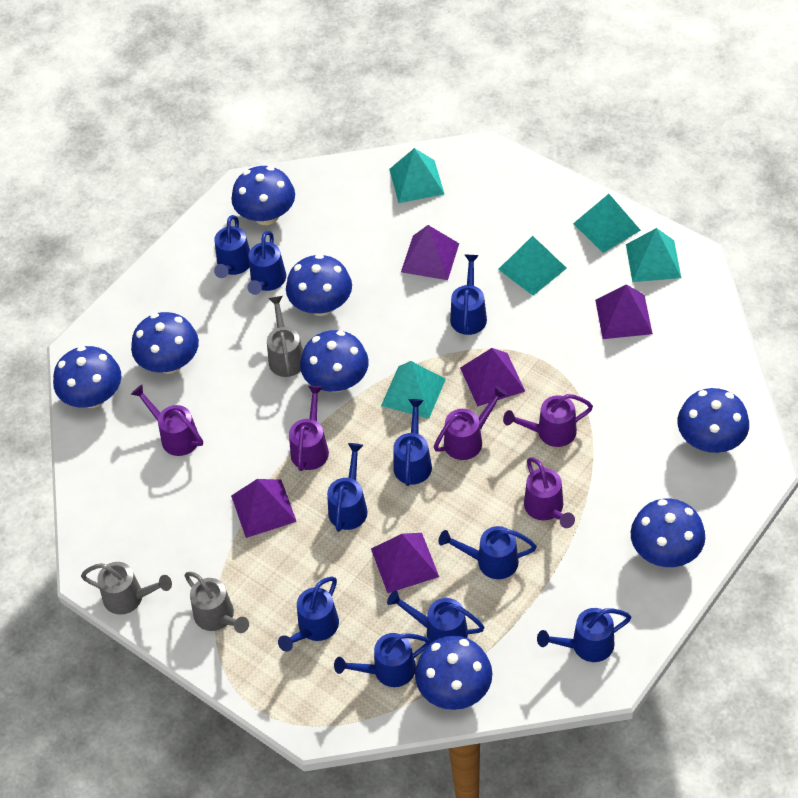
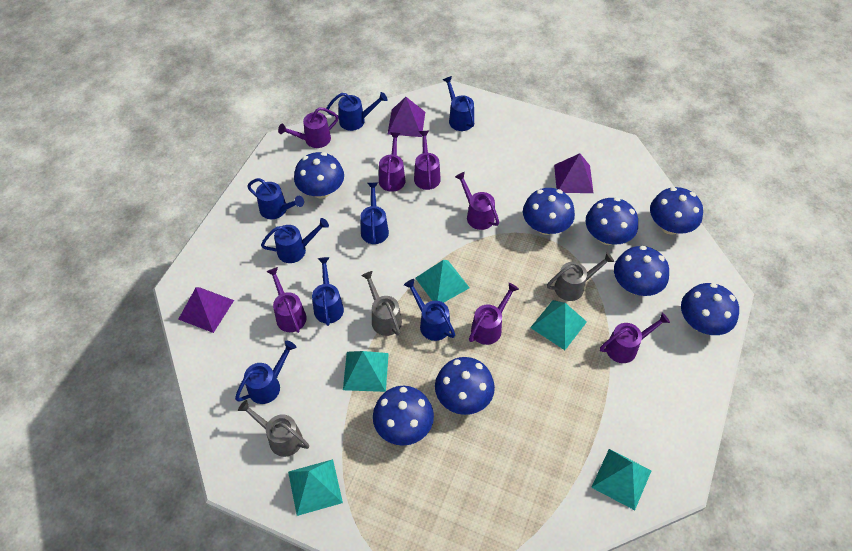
blue watering can: [214,215,250,278] [247,231,286,295] [278,577,339,652] [327,443,368,532] [334,633,431,687] [387,590,485,643] [393,399,432,486] [439,526,537,579] [450,255,487,335] [537,608,631,662] = 10 -> [235,341,296,404] [247,178,304,219] [261,218,329,263] [312,257,344,326] [326,92,388,131] [360,182,389,244] [404,279,455,341] [443,76,474,131] = 8
purple pyramid: [231,479,297,538] [371,533,439,593] [401,225,459,280] [460,348,525,407] [595,284,653,339] = 5 -> [178,287,234,333] [388,97,425,137] [554,153,593,193] = 3
purple watering can: [131,385,203,456] [289,385,329,471] [434,385,508,460] [503,394,593,447] [524,457,575,528] = 5 -> [266,267,307,333] [278,107,339,148] [379,132,405,192] [414,131,441,190] [455,172,499,230] [469,283,519,345] [600,313,670,363] = 7

